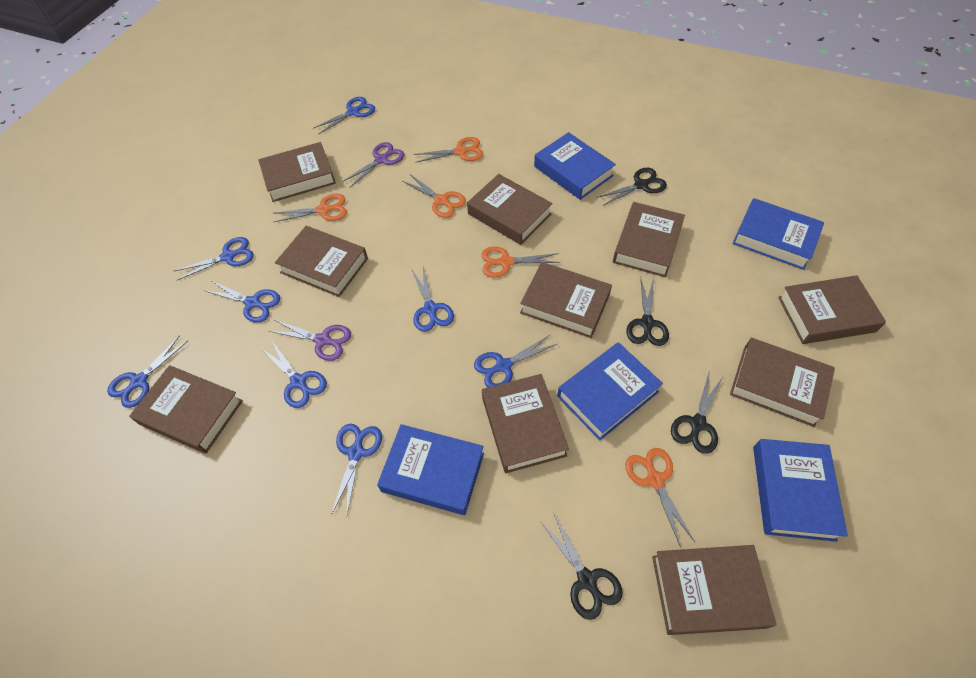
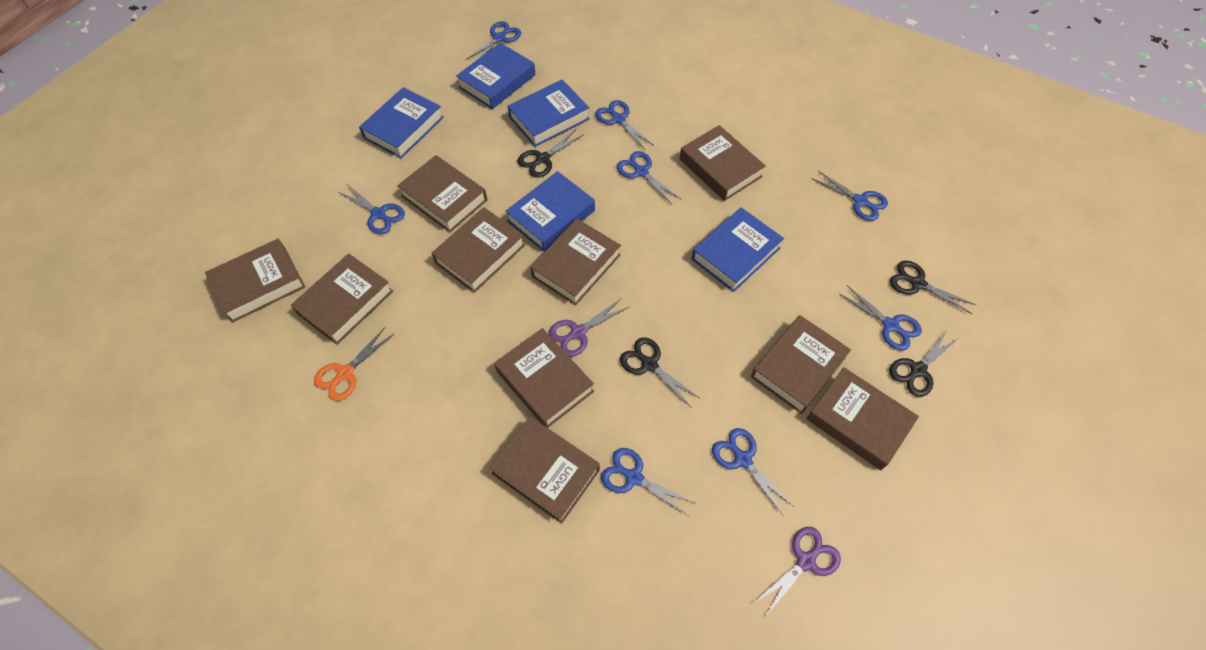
orange scissors: [274,194,347,222] [403,174,466,218] [414,137,484,163] [481,246,560,278] [625,448,695,547] = 5 -> [314,327,394,401] = 1

